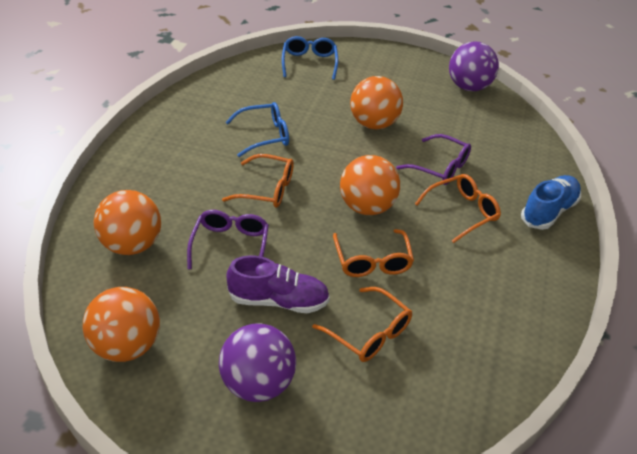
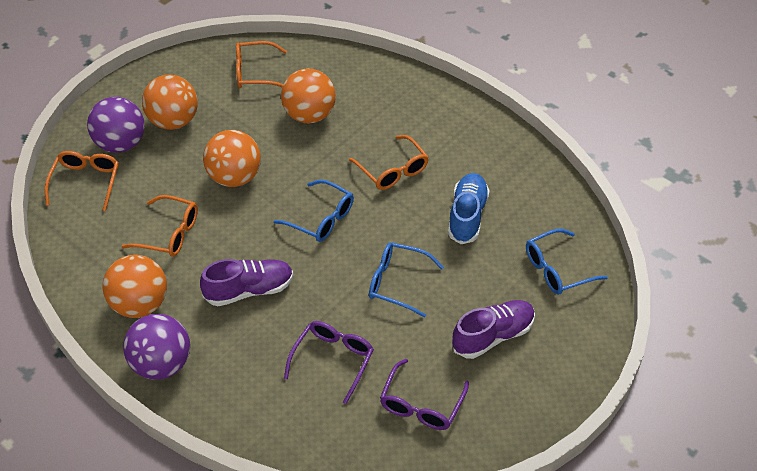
blue glasses: [226,102,289,157] [282,36,338,80] = 2 -> [273,180,354,242] [369,242,444,318] [526,229,608,295] = 3
purple shoe: [226,255,330,313] = 1 -> [200,259,293,306] [452,300,535,359] = 2

